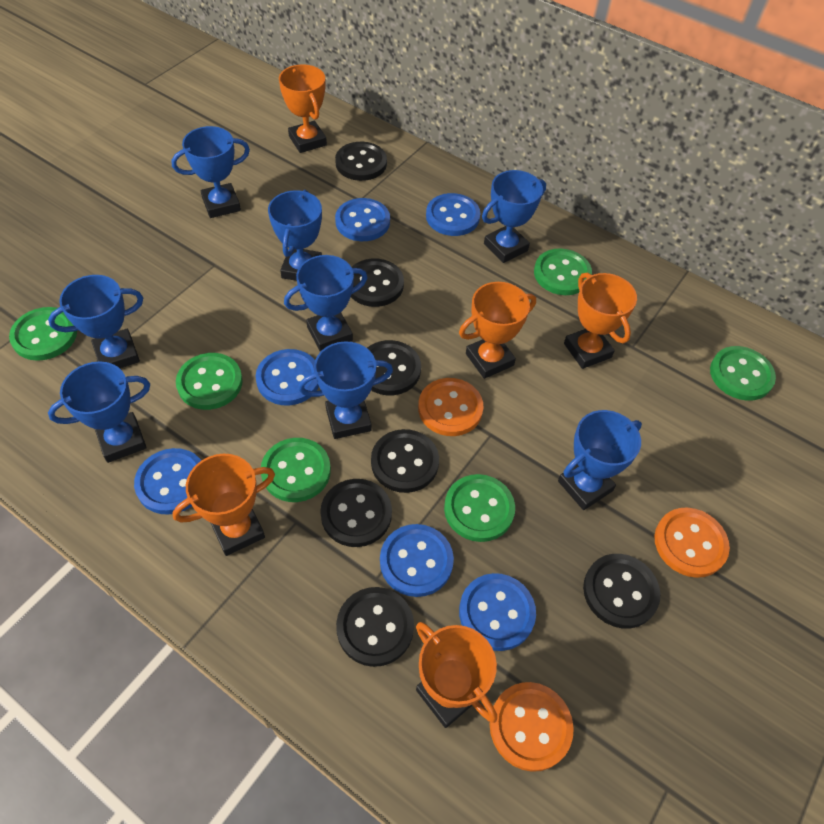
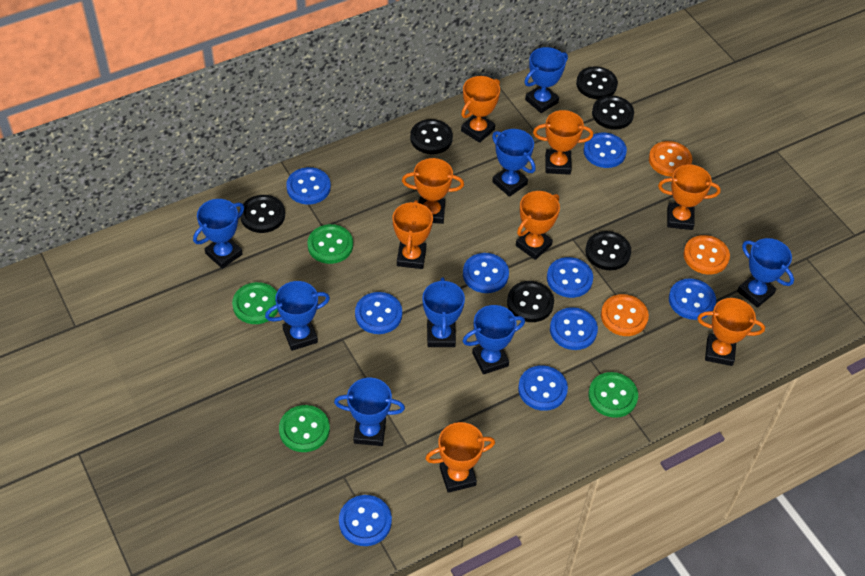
black button: [320,479,392,547] [335,142,387,181] [336,587,414,667] [351,259,404,307] [367,340,421,395] [371,429,439,493] [583,554,660,628] = 7 -> [240,195,285,233] [410,119,453,154] [507,281,554,322] [576,66,618,99] [585,231,631,270] [592,96,634,130] = 6
blue button: [134,448,201,515] [256,349,319,406] [335,198,390,241] [380,524,454,597] [426,193,480,236] [459,573,536,651] = 6 -> [286,167,331,204] [339,495,392,546] [355,292,402,334] [463,253,509,293] [518,365,568,411] [547,257,593,298] [550,307,598,350] [584,133,627,168] [669,278,716,320] = 9
green button: [9,307,77,361] [176,353,243,410] [261,438,331,502] [444,474,515,542] [534,248,592,295] [710,346,776,401] = 6 -> [232,282,278,324] [279,405,330,452] [307,224,353,264] [588,372,638,418] = 4
orange trophy: [173,454,275,556] [279,64,327,153] [416,622,497,728] [459,282,536,379] [564,273,637,369] = 5 -> [393,200,433,269] [402,158,464,224] [425,422,495,493] [461,76,500,143] [516,191,560,260] [533,110,593,175] [658,164,721,230] [697,298,765,366] = 8

